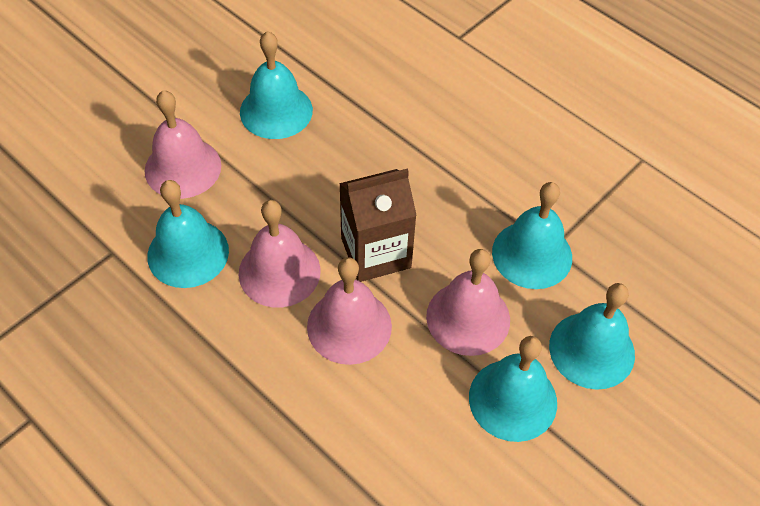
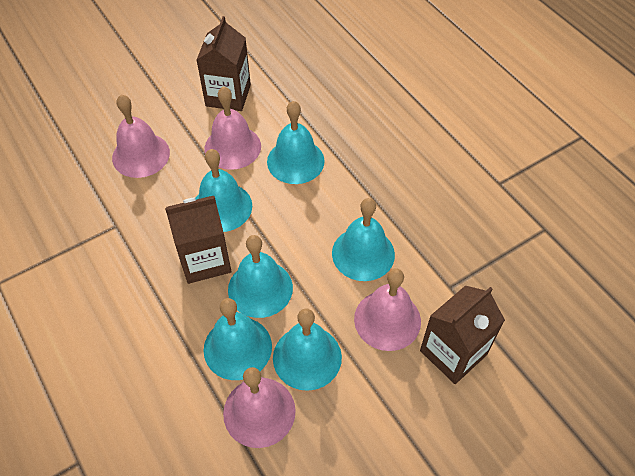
brown carton: [339,168,417,282] = 1 -> [165,196,231,284] [197,16,251,111] [420,285,505,384] = 3
turquoise bell: [147,180,229,288] [240,31,313,139] [469,336,557,442] [492,182,572,289] [549,283,635,390] = 5 -> [196,149,252,232] [204,298,272,380] [228,235,293,318] [267,101,325,184] [273,308,342,391] [332,198,395,281] = 6

